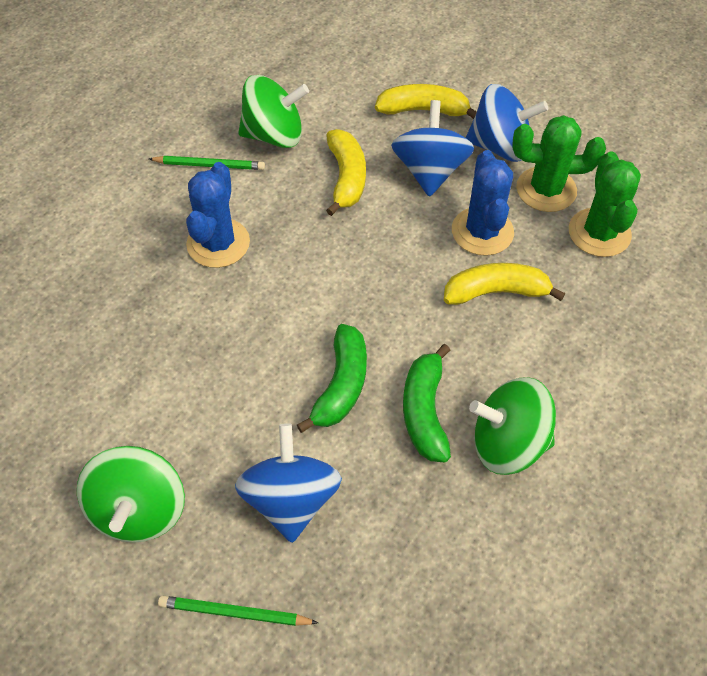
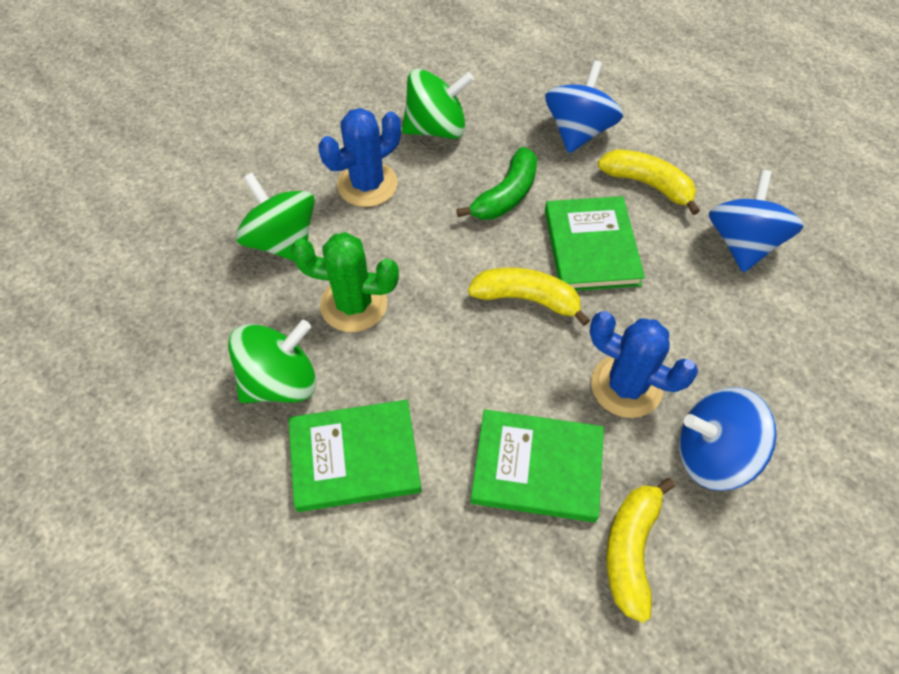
green banana: [297,324,367,433] [403,344,451,462] = 2 -> [456,147,537,220] = 1
green book: none = 0 -> [289,400,422,512] [471,409,604,522] [545,196,645,291] = 3
green cactus: [512,115,606,212] [569,151,641,257] = 2 -> [291,232,399,332] = 1
green pencil: [149,156,265,170] [158,596,318,626] = 2 -> none = 0

